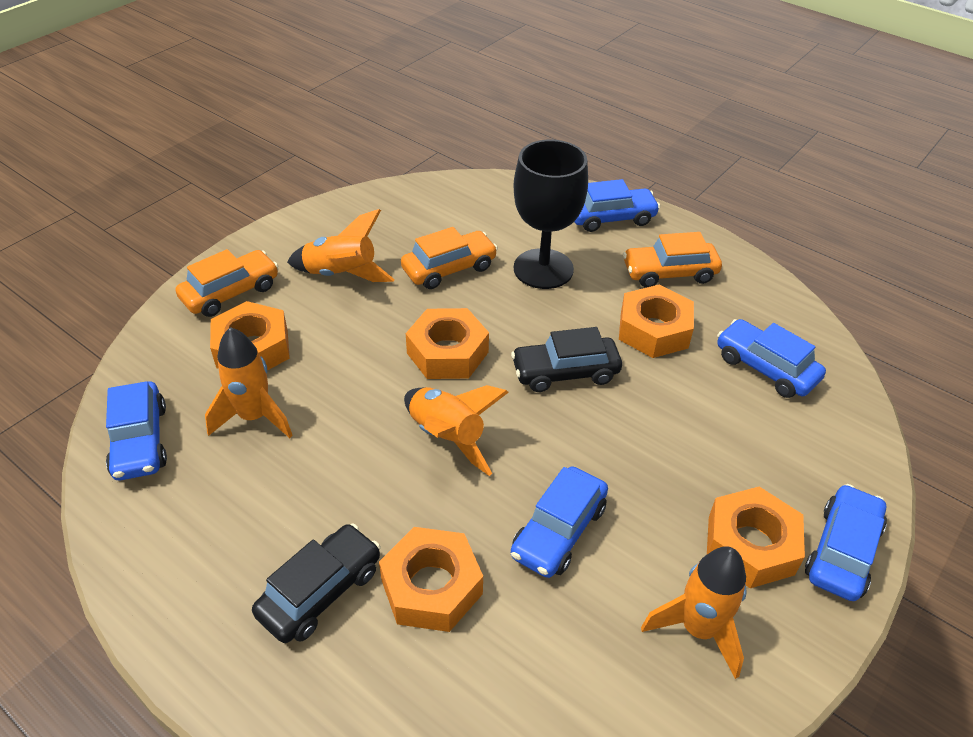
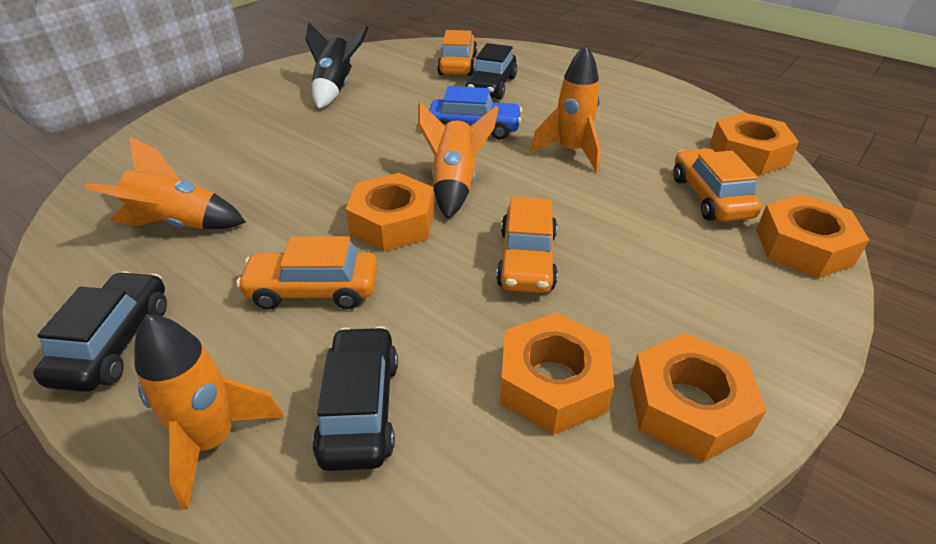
black car: [252,524,380,643] [511,327,622,392] = 2 -> [33,271,167,392] [312,326,398,471] [465,43,517,100] = 3
black goblet: [514,140,588,289] = 1 -> none = 0
black rocket: none = 0 -> [305,23,369,109] = 1
blue car: [106,381,167,480] [511,466,608,578] [574,179,660,232] [717,319,826,398] [805,484,887,601] = 5 -> [429,86,522,140] = 1
orange car: [176,249,278,317] [401,227,498,289] [623,232,722,288] = 3 -> [236,236,378,309] [437,30,477,76] [496,197,558,293] [673,148,762,222] = 4

